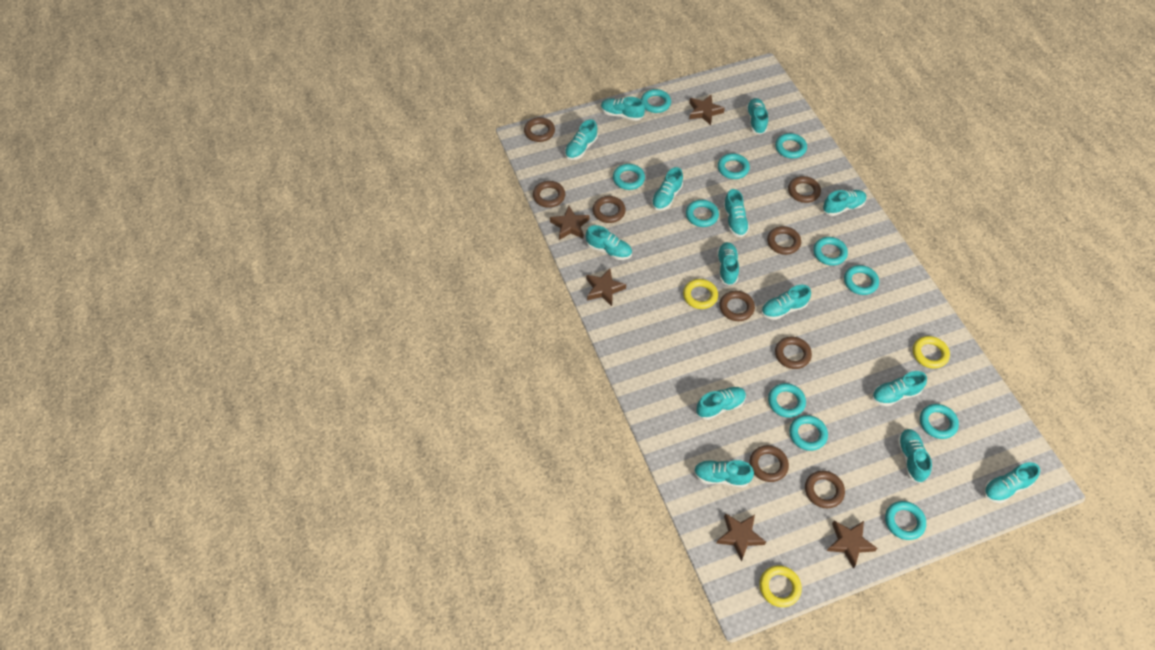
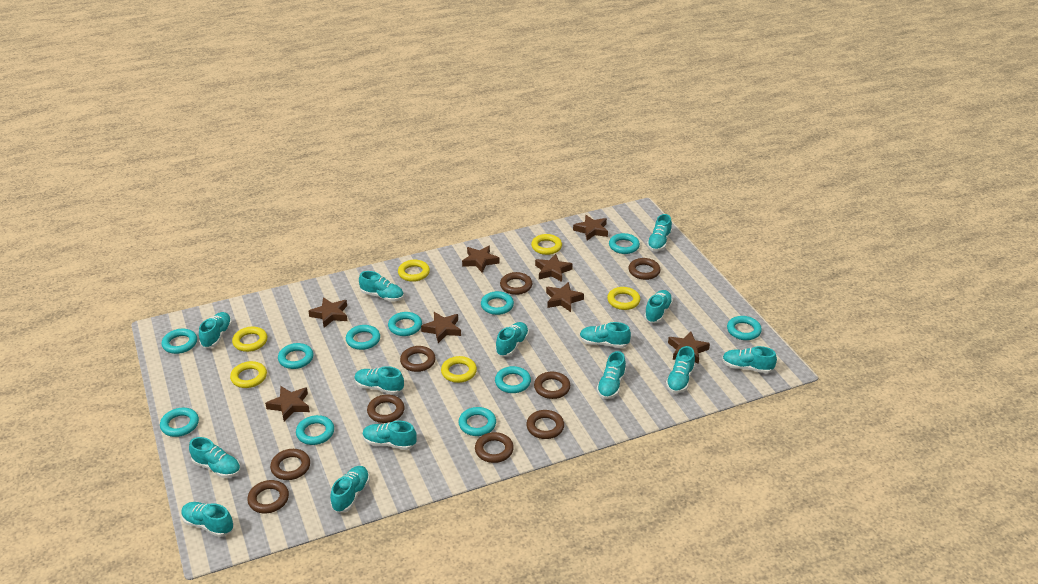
brown star: [550,206,589,240] [586,269,626,306] [689,95,725,125] [717,513,766,561] [827,521,878,568] = 5 -> [265,386,310,421] [308,297,347,328] [421,312,461,343] [462,245,499,273] [535,254,573,282] [546,282,584,312] [573,215,608,241] [668,331,710,364] = 8
yellow ring: [683,279,718,309] [759,566,802,607] [913,336,950,369] = 3 -> [230,361,267,388] [232,327,267,352] [398,260,430,282] [441,356,477,383] [531,234,562,255] [607,287,640,310] = 6

